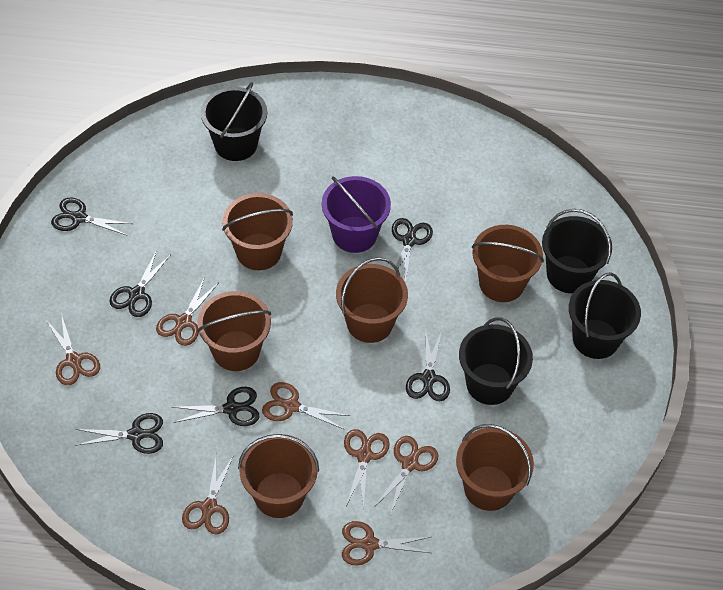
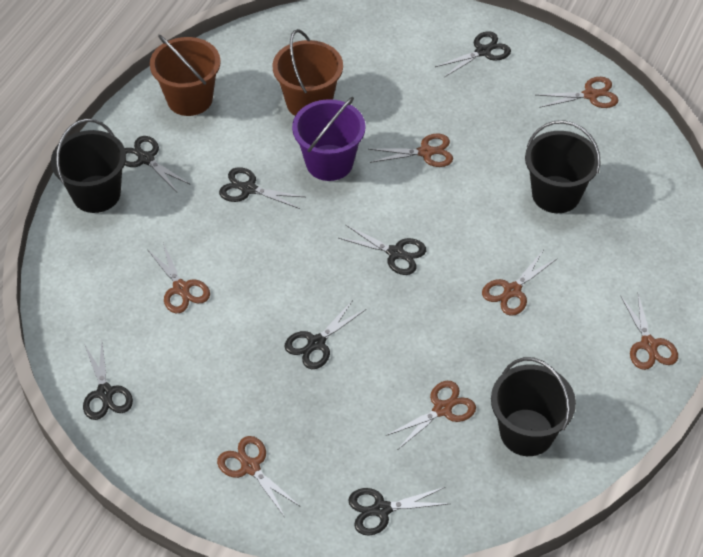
black bucket: [201,82,267,161] [459,317,533,405] [542,209,612,293] [569,272,641,359] = 4 -> [51,119,126,213] [491,357,576,456] [525,120,601,213] = 3
black scissors: [51,198,133,235] [75,413,163,454] [109,250,170,317] [173,387,260,426] [392,218,433,283] [406,329,450,401] = 6 -> [83,341,133,420] [125,136,190,193] [219,167,305,209] [285,300,366,369] [338,225,426,275] [348,487,450,536] [435,31,511,77] = 7
brown bucket: [197,291,271,371] [222,193,293,270] [238,434,319,518] [336,257,408,343] [456,424,534,511] [472,225,544,302] = 6 -> [150,35,221,116] [273,29,343,116] = 2

